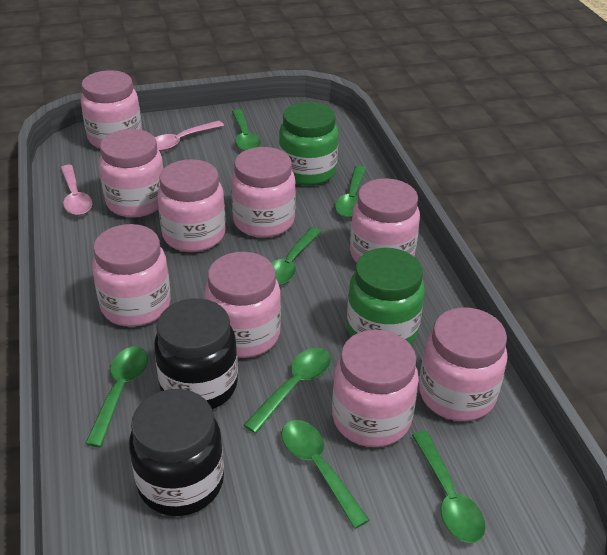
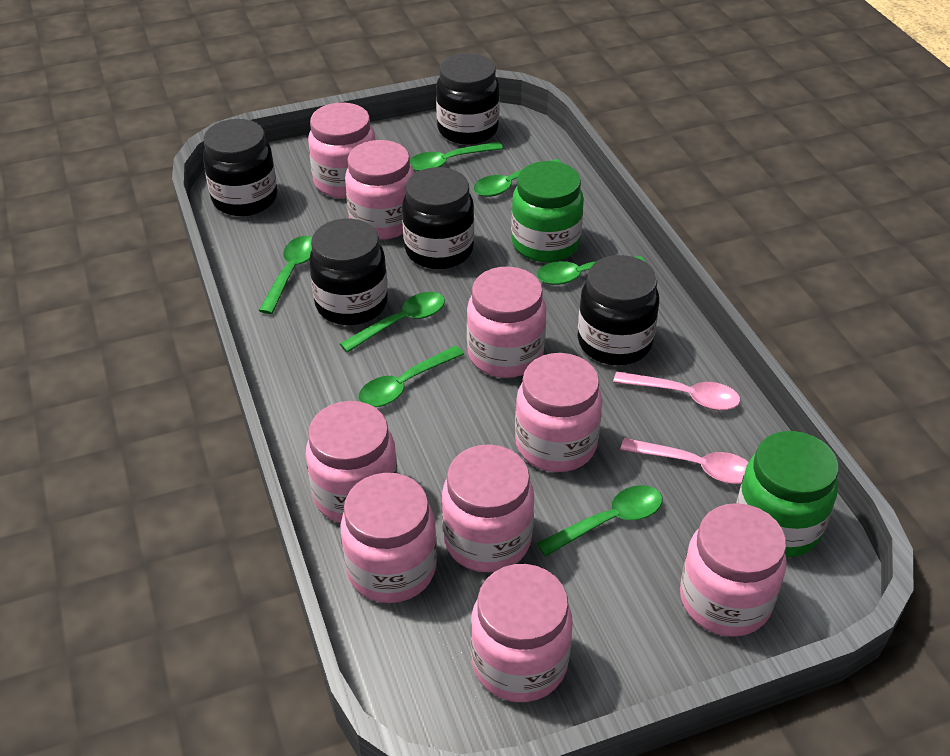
black jar: [129,389,224,516] [154,298,238,409] = 2 -> [203,119,277,216] [309,219,388,325] [402,167,474,269] [436,53,500,145] [578,255,659,365] = 5

